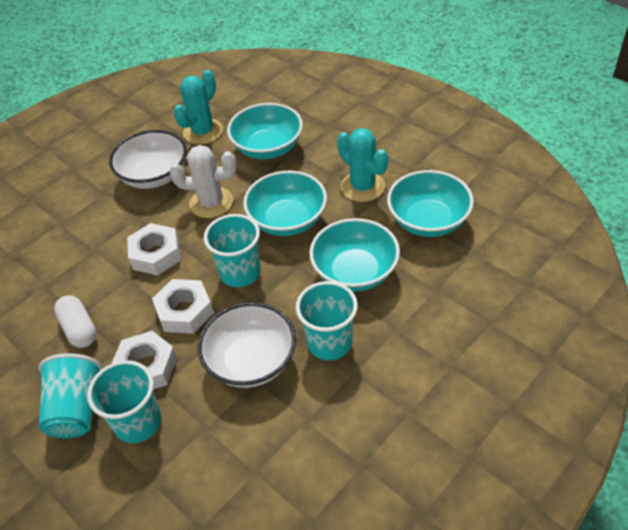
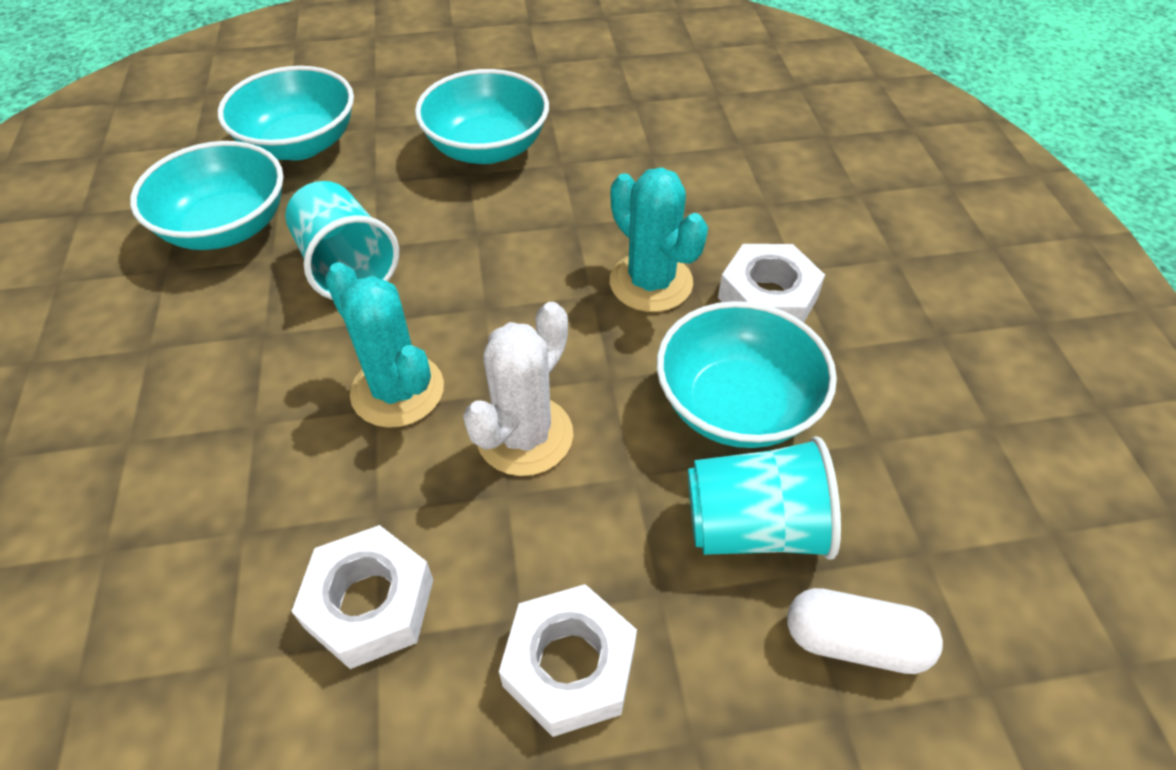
turquoise cup: [39,353,103,438] [87,360,161,443] [204,214,261,287] [296,281,358,360] = 4 -> [285,181,399,300] [688,436,841,560] = 2
white bowl: [109,130,187,189] [198,302,296,388] = 2 -> none = 0

